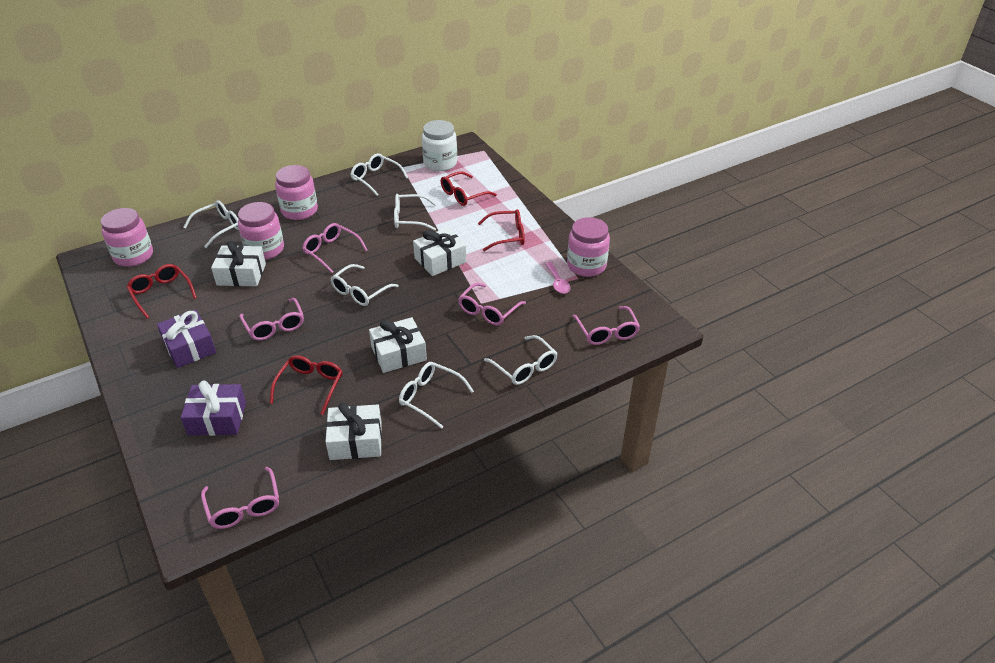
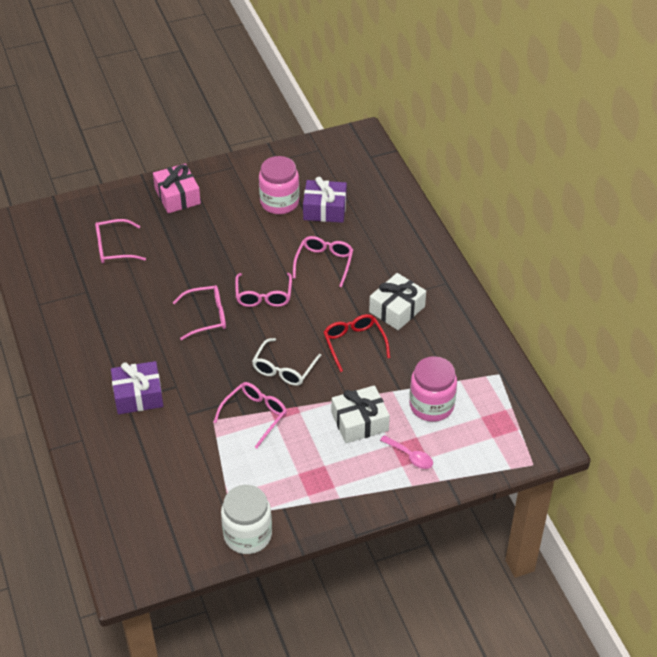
pink gift: none = 0 -> [153,163,201,213] = 1
pink jar: [101,208,153,267] [238,202,284,260] [275,165,318,220] [567,217,610,277] = 4 -> [259,156,299,214] [410,356,457,422] = 2
red glasses: [127,264,197,319] [270,355,343,415] [441,171,497,206] [478,209,525,251] = 4 -> [324,314,390,372] = 1
white gift: [211,241,266,286] [325,403,382,460] [369,317,427,373] [413,227,467,276] = 4 -> [332,385,390,443] [369,273,426,330] = 2
white glasses: [184,200,239,248] [330,264,398,306] [350,154,408,196] [394,194,436,231] [399,362,474,429] [484,335,557,385] = 6 -> [252,338,321,386] = 1

